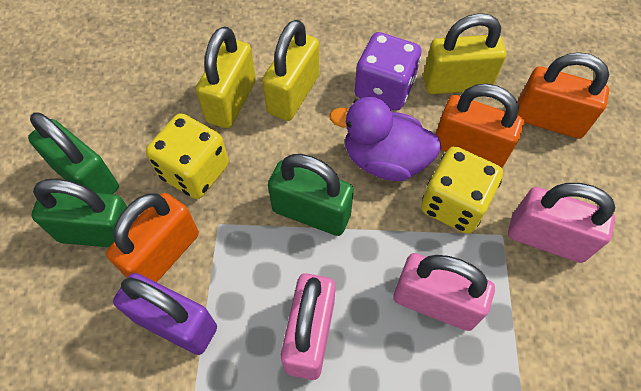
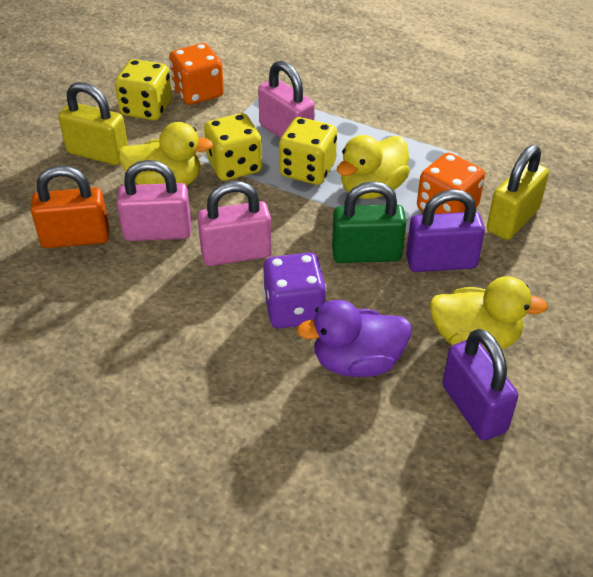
green padlock: [28,112,119,194] [32,179,127,247] [268,154,354,236] = 3 -> [332,181,406,263] = 1
orange dice: none = 0 -> [169,43,224,105] [417,153,485,214] = 2
orange padlock: [106,193,199,282] [435,84,524,168] [517,52,609,139] = 3 -> [31,166,109,248] = 1
purple padlock: [113,273,217,355] = 1 -> [406,189,485,272] [442,329,518,441] = 2
yellow dice: [146,113,229,199] [421,146,503,234] = 2 -> [115,59,172,120] [204,113,262,181] [279,117,337,185] = 3
yellow duck: none = 0 -> [118,122,213,186] [337,135,410,199] [429,276,548,352] = 3
yellow padlock: [196,26,256,128] [262,20,319,121] [423,13,506,94] = 3 -> [58,82,128,165] [487,145,549,240] = 2

